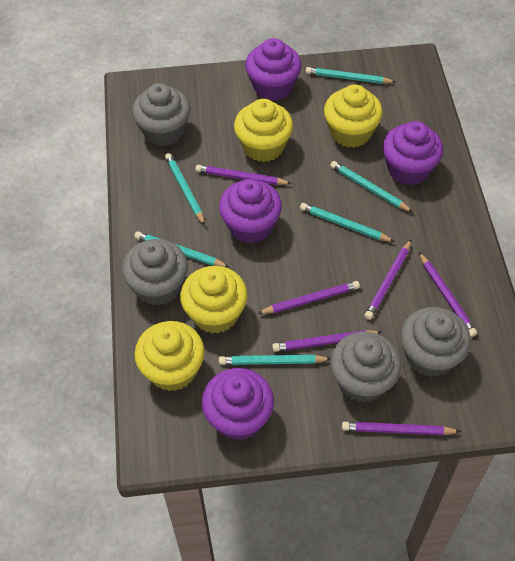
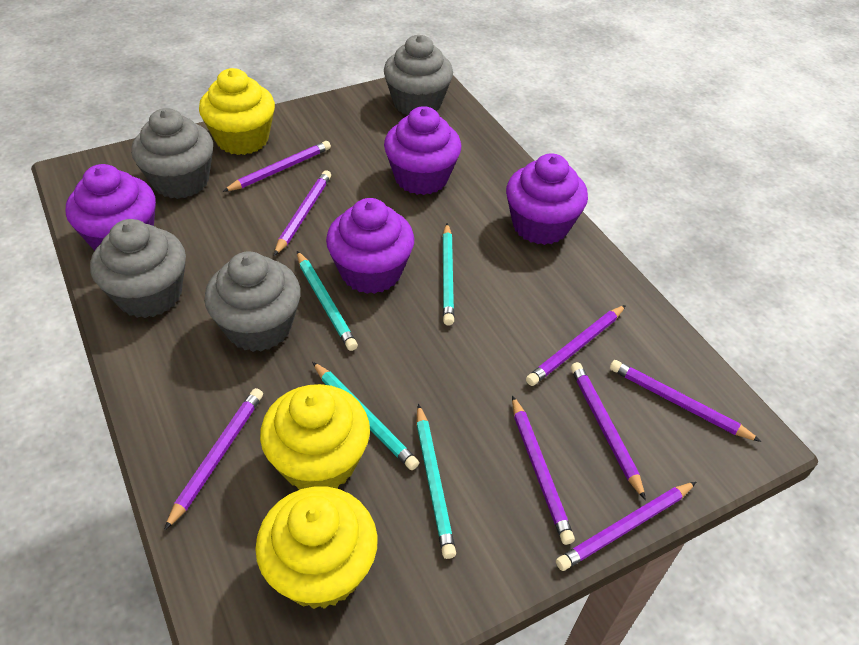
purple pencil: [195,165,292,185] [257,281,360,314] [272,330,382,352] [342,422,461,435] [364,239,412,320] [419,252,477,337] = 6 -> [164,388,263,530] [223,141,331,192] [274,170,331,256] [512,395,575,545] [526,305,626,386] [556,482,696,571] [571,362,646,500] [610,360,761,442] = 8
turquoise pencil: [134,231,229,267] [165,153,205,225] [219,355,330,365] [300,203,395,242] [306,67,395,84] [330,161,413,212] = 6 -> [297,251,358,351] [312,362,419,470] [416,404,456,559] [442,223,454,326] = 4
yellow cupcake: [134,321,205,391] [180,266,248,333] [234,99,293,162] [324,84,383,148] = 4 -> [199,68,275,155] [255,486,378,609] [260,384,370,490] = 3

